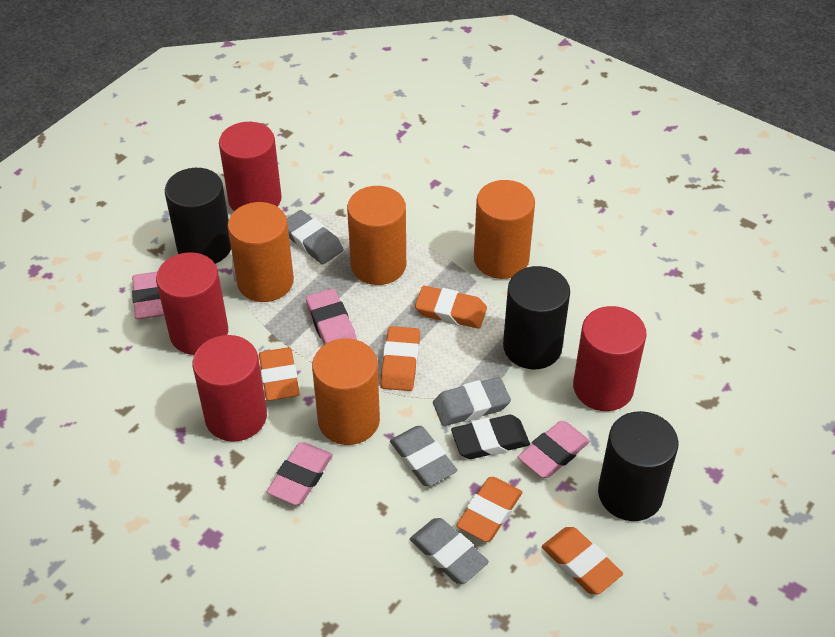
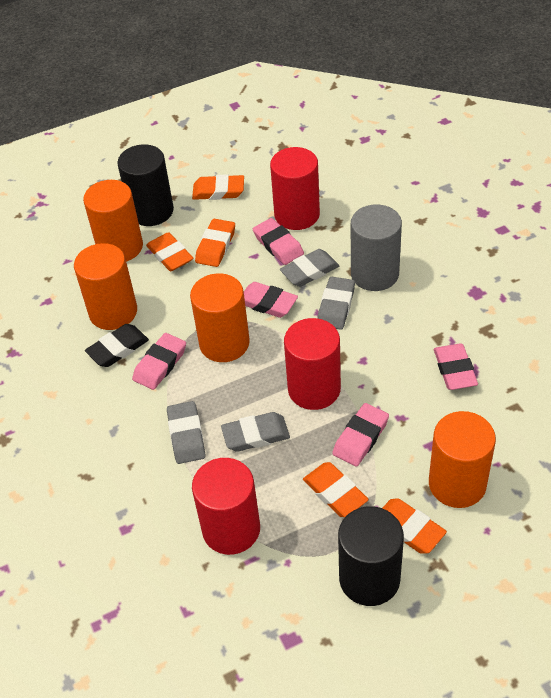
black cylinder: [165,168,231,264] [503,266,570,369] [598,411,678,521] = 3 -> [117,144,174,226] [338,506,404,606] = 2
grey cylinder: none = 0 -> [351,205,402,291] = 1
pink eraser: [132,272,164,319] [267,442,333,505] [306,289,357,345] [518,421,590,478] = 4 -> [132,333,186,390] [244,282,298,318] [253,218,304,265] [332,403,389,467] [434,343,478,390] = 5
red cylinder: [156,252,228,355] [192,335,267,442] [219,122,281,211] [573,306,647,411] = 4 -> [192,458,260,555] [270,147,320,230] [284,318,341,410] = 3

